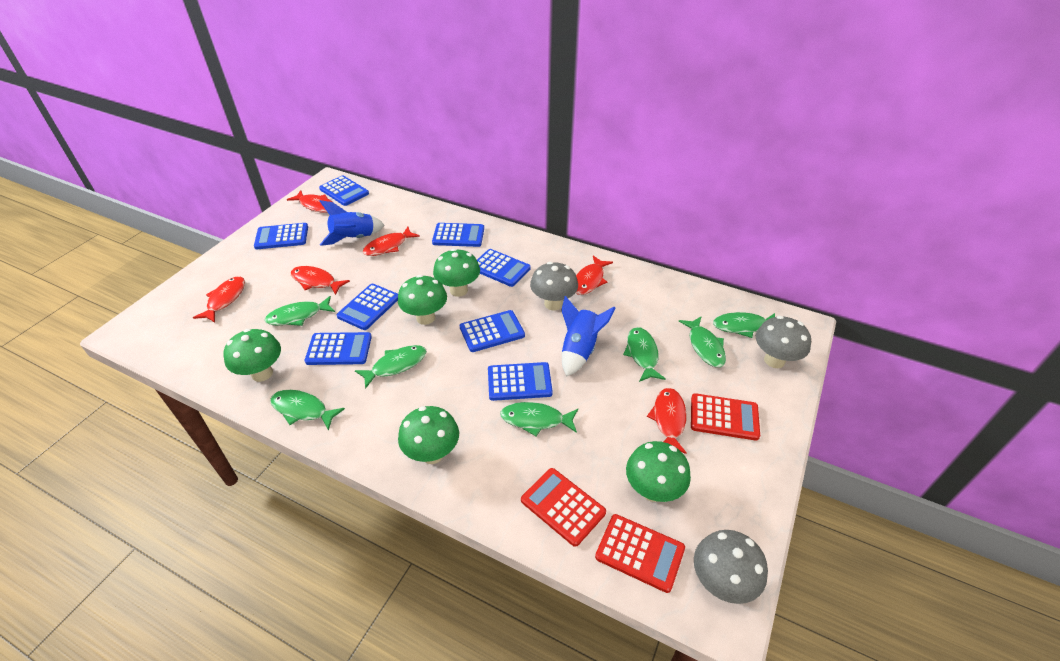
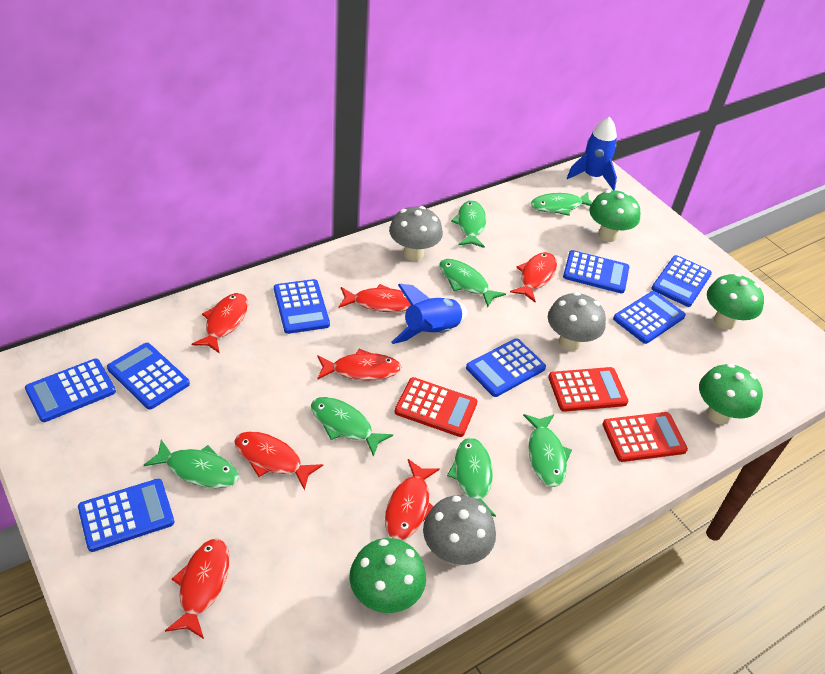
green mushroom: [223,329,281,382] [398,275,447,325] [398,406,459,464] [433,249,480,297] [626,441,691,502] = 5 -> [349,538,426,613] [589,190,640,242] [699,363,763,425] [707,273,764,330] = 4
red fish: [193,277,245,323] [287,190,332,213] [290,266,350,295] [362,227,420,256] [576,256,613,295] [647,388,687,454] = 6 -> [165,539,230,639] [191,293,248,354] [234,431,323,491] [317,349,401,381] [339,284,411,312] [385,459,440,540] [510,252,557,302] = 7

